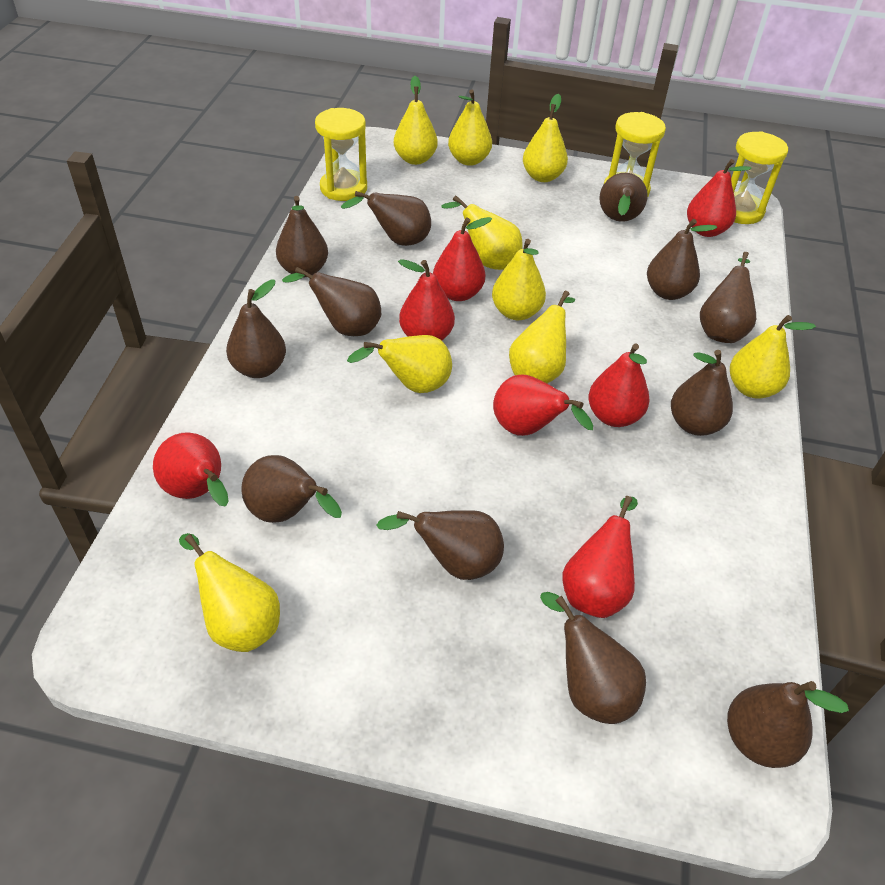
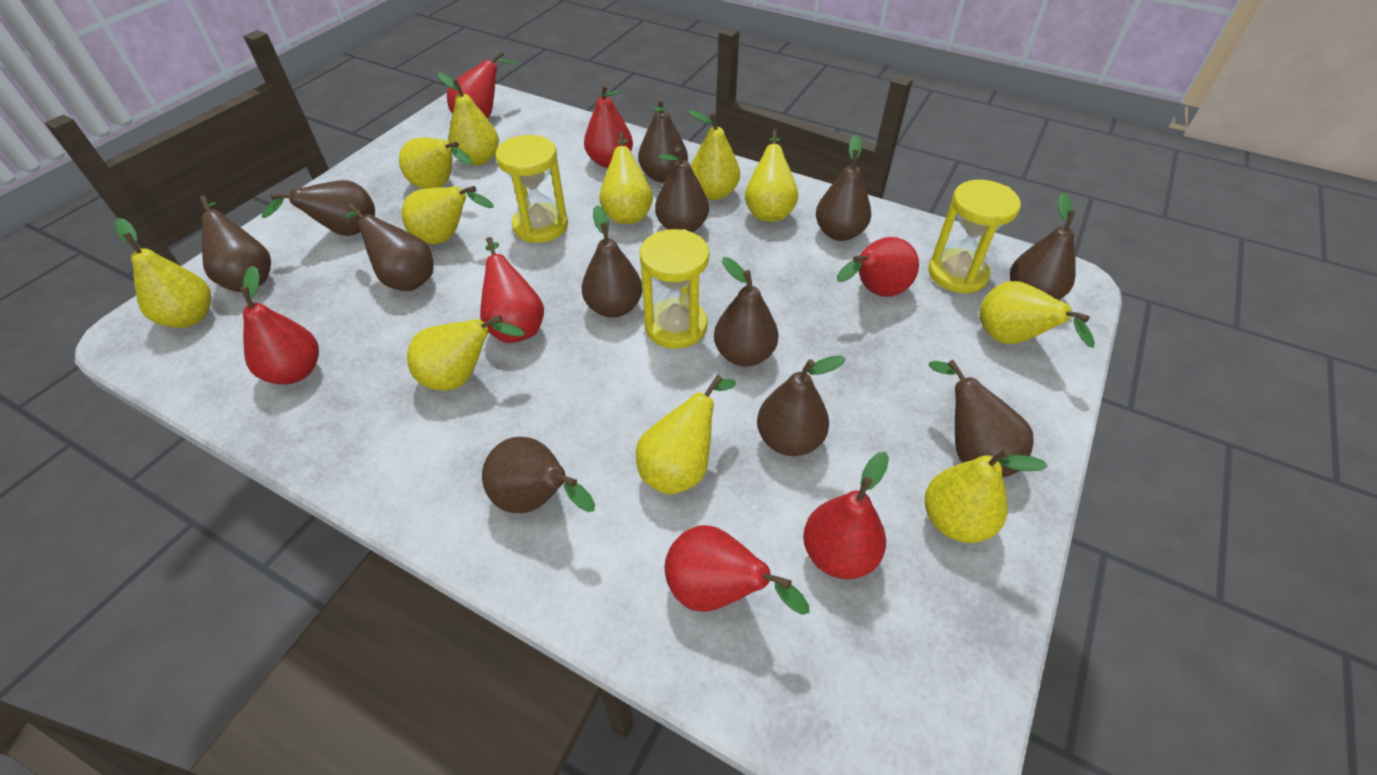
yellow pear: [179,533,280,652] [347,335,452,393] [394,76,438,165] [441,195,523,270] [448,90,492,166] [492,239,546,320] [509,291,575,383] [523,94,568,182] [730,315,816,399] = 9 -> [115,218,211,328] [399,137,472,189] [402,186,494,244] [407,315,525,391] [438,73,499,165] [599,132,653,224] [636,375,736,495] [688,110,740,200] [745,130,798,222] [925,448,1048,543] [979,281,1095,348] = 11

